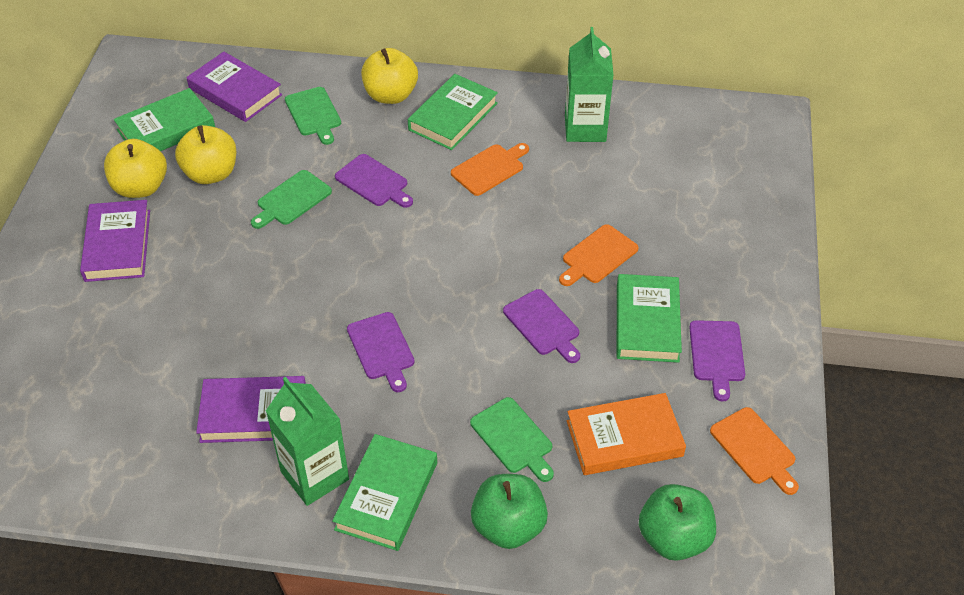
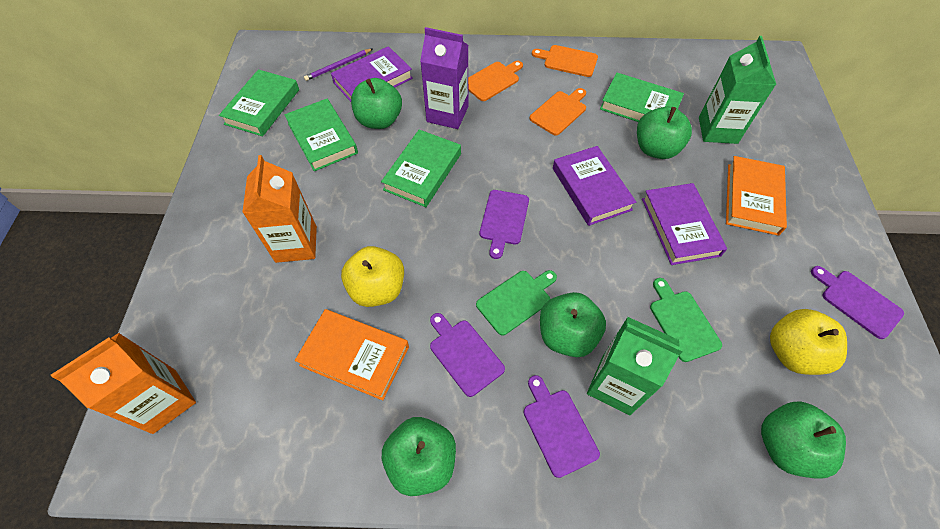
green apple: [471,474,548,549] [639,484,716,561] = 2 -> [351,78,402,129] [382,417,456,496] [540,292,606,357] [637,106,692,159] [761,401,846,478] = 5
green cutting board: [251,170,332,229] [285,87,341,145] [470,397,554,482] = 3 -> [476,270,557,335] [650,278,722,362] = 2
orange book: [567,393,686,475] = 1 -> [295,309,409,400] [726,156,787,236] = 2
orange carton: none = 0 -> [51,333,196,434] [242,155,317,263] = 2
purple carton: none = 0 -> [420,27,468,129] = 1
purple pencil: none = 0 -> [304,49,372,81] = 1
yellow apple: [104,139,167,198] [175,125,236,184] [361,48,418,104] = 3 -> [341,246,404,307] [770,309,847,375] = 2

